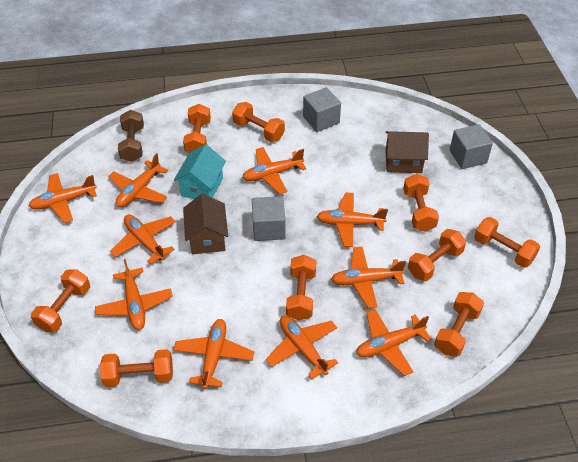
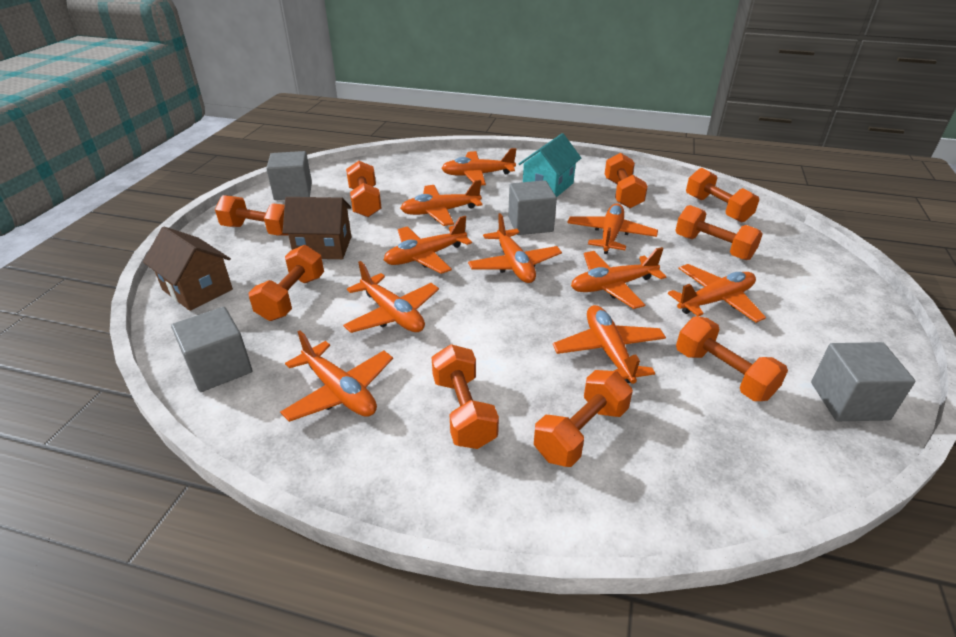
brown dumbbell: [118,110,144,162] = 1 -> none = 0
grey cube: [252,196,286,241] [303,87,341,132] [450,124,493,169] = 3 -> [171,307,252,392] [266,151,312,200] [508,180,557,235] [811,342,915,421] = 4

